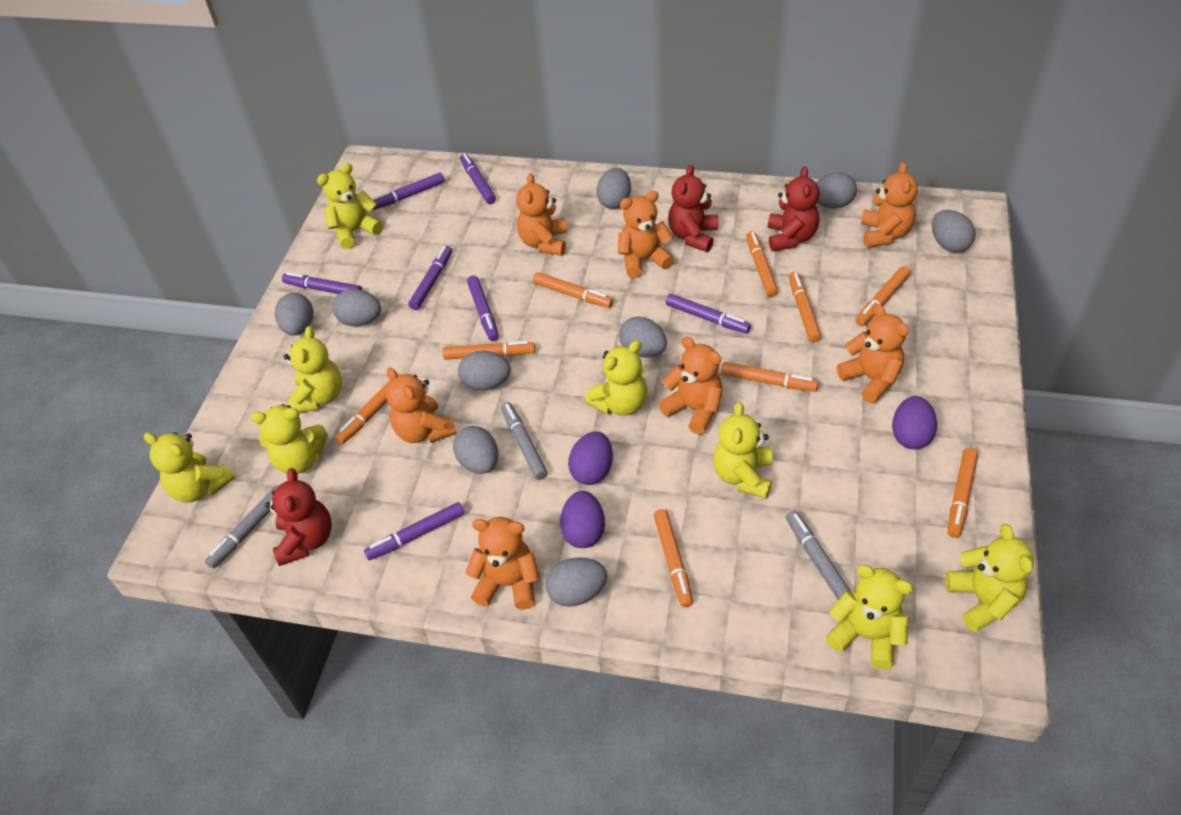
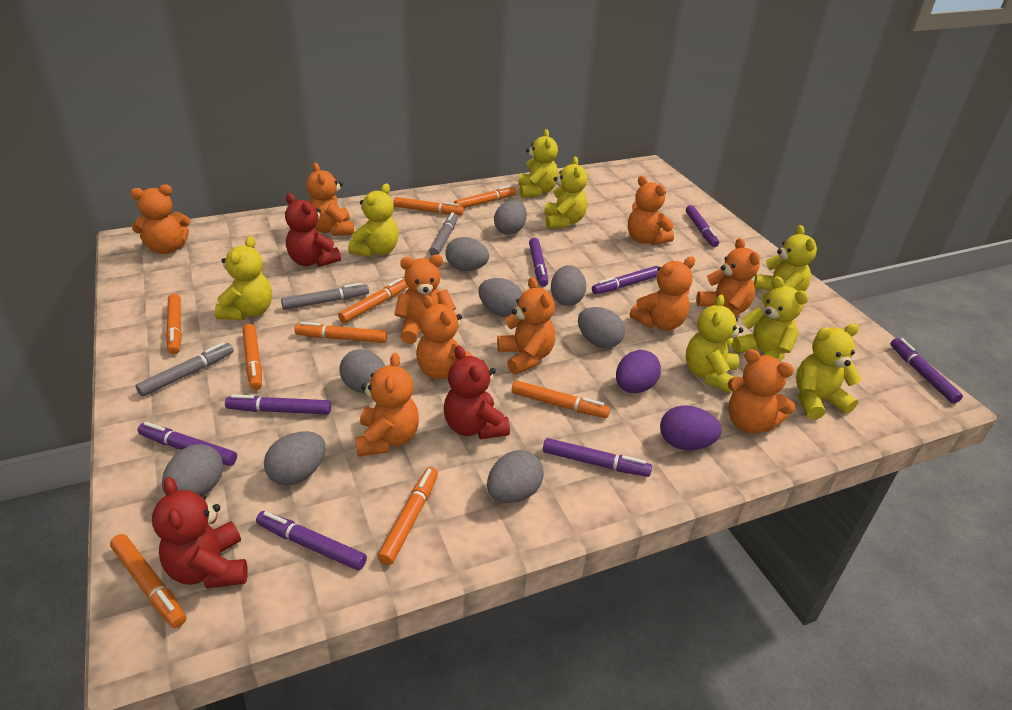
orange teddy bear: [386,367,456,443] [465,517,540,610] [516,173,567,256] [618,191,674,278] [659,337,723,435] [837,304,908,403] [861,162,918,248] = 7 -> [130,184,190,254] [306,163,354,236] [355,353,419,457] [394,255,456,344] [416,295,473,380] [497,277,555,375] [628,176,674,245] [630,257,695,331] [696,238,760,318] [727,349,795,434] = 10
purple egg: [560,491,605,548] [568,431,613,485] [892,396,937,449] = 3 -> [616,350,661,393] [660,405,722,450] = 2
purple marker: [282,272,362,294] [364,502,464,560] [373,173,445,210] [408,246,452,310] [460,153,496,204] [467,275,499,341] [666,294,751,334] = 7 -> [138,422,237,466] [225,394,331,414] [256,511,367,570] [529,238,548,287] [543,438,652,477] [592,266,659,294] [686,205,719,247] [891,338,963,403] = 8

